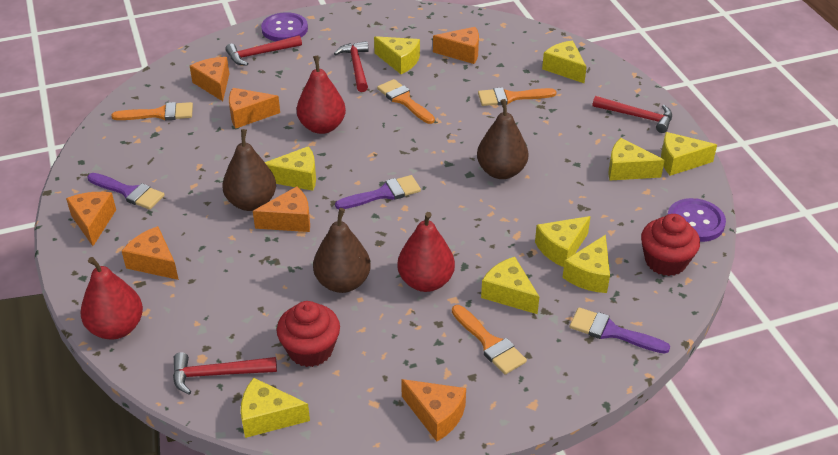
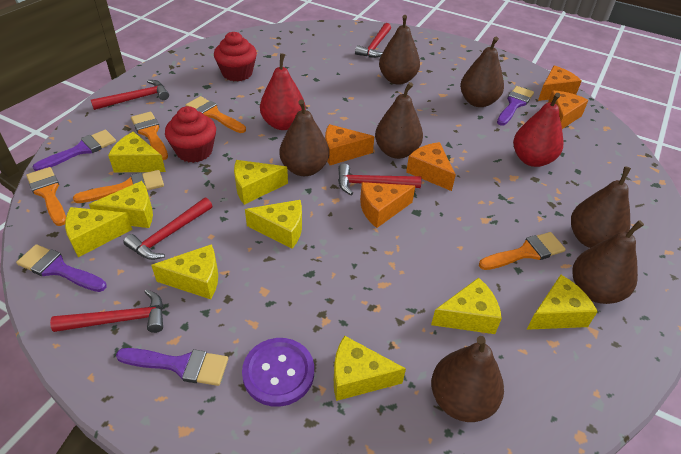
brown pear: [222,129,276,211] [313,208,371,293] [477,99,528,179] = 3 -> [279,100,329,176] [375,82,423,159] [379,15,420,85] [431,336,504,422] [460,37,504,107] [571,166,631,248] [572,220,644,304] = 7
orange brush: [111,102,193,121] [377,79,435,124] [452,305,527,374] [478,87,556,106] = 4 -> [26,167,66,226] [73,170,164,203] [131,112,168,160] [186,96,246,133] [479,232,566,270] = 5
orange cheese: [66,192,116,246] [122,226,179,280] [190,57,229,101] [229,88,280,129] [253,186,310,232] [401,379,466,442] [433,27,479,64] = 7 -> [325,124,375,165] [360,182,415,228] [406,142,456,191] [538,65,582,101] [548,90,588,129] = 5
purple brush: [88,173,165,210] [335,175,421,209] [570,307,670,354] = 3 -> [16,244,107,292] [33,130,116,171] [116,348,228,386] [497,86,534,126] = 4
purple button: [261,12,308,41] [667,198,726,242] = 2 -> [242,338,314,407] = 1
red hammer: [173,352,277,395] [225,35,302,66] [334,41,369,92] [592,96,672,133] = 4 -> [50,289,163,333] [91,80,169,110] [124,198,212,260] [338,163,422,195] [355,23,391,58] = 5
red pear: [80,257,143,339] [297,56,346,134] [397,212,455,292] = 3 -> [260,53,306,130] [513,93,563,167] = 2

